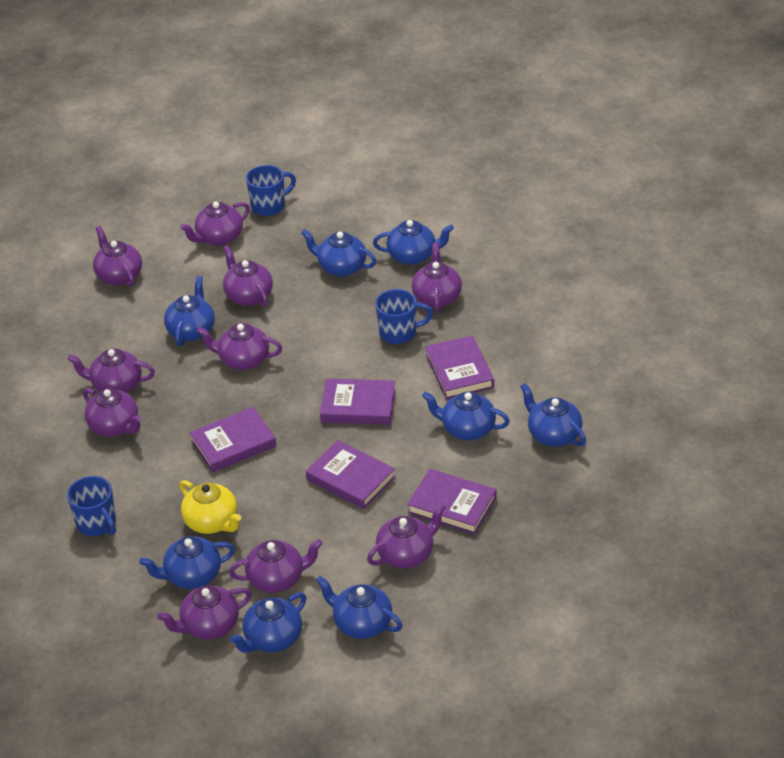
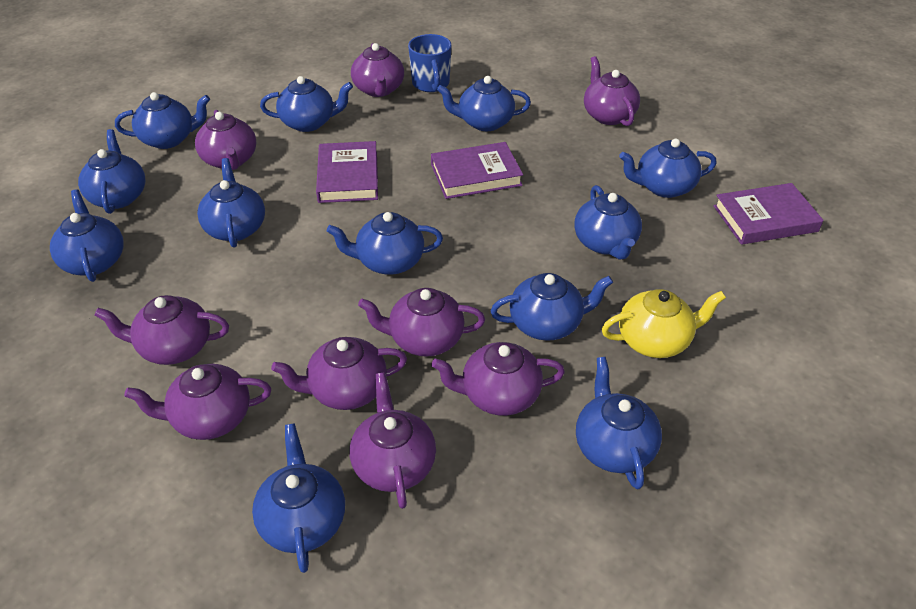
blue mug: [67,476,116,536] [246,165,296,216] [375,289,433,344] = 3 -> [408,34,452,92] = 1
blue teapot: [139,536,235,589] [164,276,215,346] [230,592,306,653] [301,229,377,277] [316,576,403,639] [373,220,454,265] [422,391,510,440] [520,383,586,447] = 8 -> [50,189,124,282] [78,129,145,214] [115,92,210,149] [197,158,265,247] [252,423,345,573] [260,76,353,132] [327,212,443,275] [437,76,531,131] [491,273,613,341] [574,185,642,260] [576,357,662,489] [619,139,717,198] = 12
purple book: [190,407,276,473] [306,440,396,509] [320,378,395,425] [407,469,497,534] [425,335,494,399] = 5 -> [316,141,378,203] [431,142,523,199] [714,183,823,245] = 3
purple teapot: [67,348,155,393] [83,388,142,437] [93,226,142,287] [157,585,251,640] [180,202,250,246] [197,323,282,370] [223,246,273,307] [229,539,323,593] [367,503,446,568] [412,243,462,313] = 10 -> [94,295,229,365] [124,364,271,440] [195,110,256,170] [271,337,407,410] [350,372,436,509] [351,43,404,97] [358,288,485,357] [431,342,565,416] [584,56,640,126] = 9

